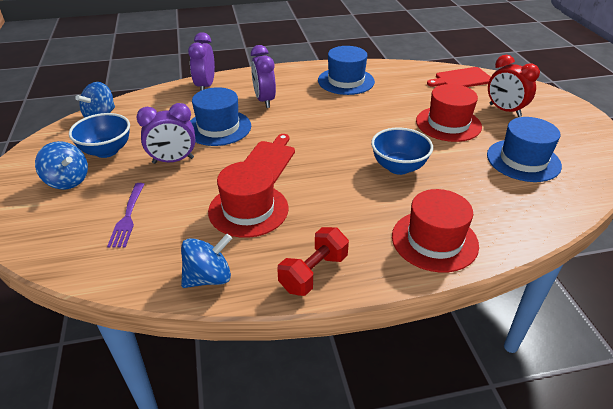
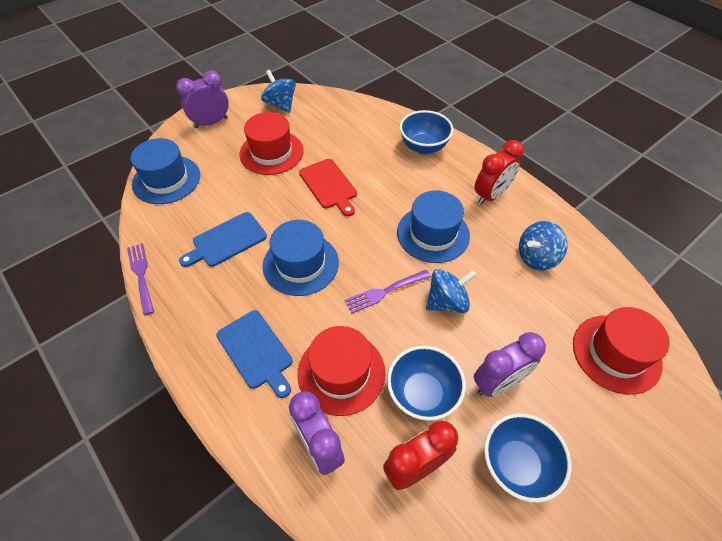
blue bowl: [69,113,130,158] [371,128,433,175] = 2 -> [387,346,466,421] [399,110,453,154] [484,413,572,503] = 3
blue cutting board: none = 0 -> [179,212,267,267] [217,310,292,398] = 2
purple fork: [107,183,145,247] = 1 -> [127,243,154,315] [345,270,431,313] = 2
red clock: [488,55,540,117] = 1 -> [383,421,458,490] [475,140,524,205] = 2
red cutting board: [245,134,295,183] [427,67,491,87] = 2 -> [299,159,357,216] = 1
red dumbbell: [277,227,349,296] = 1 -> none = 0

